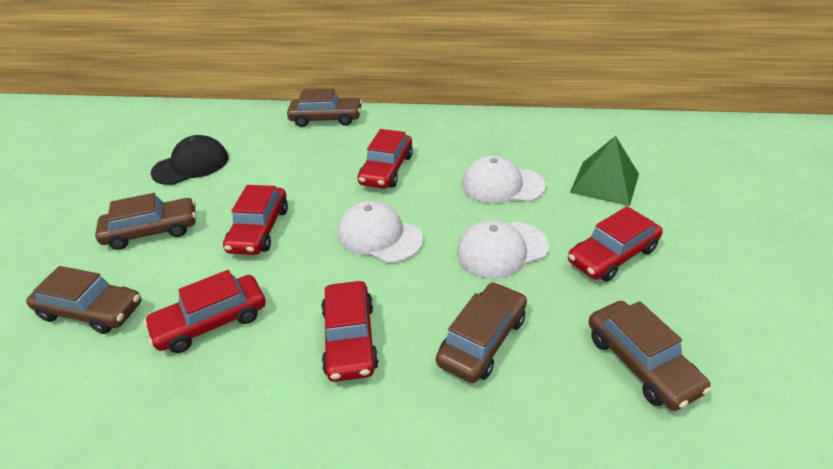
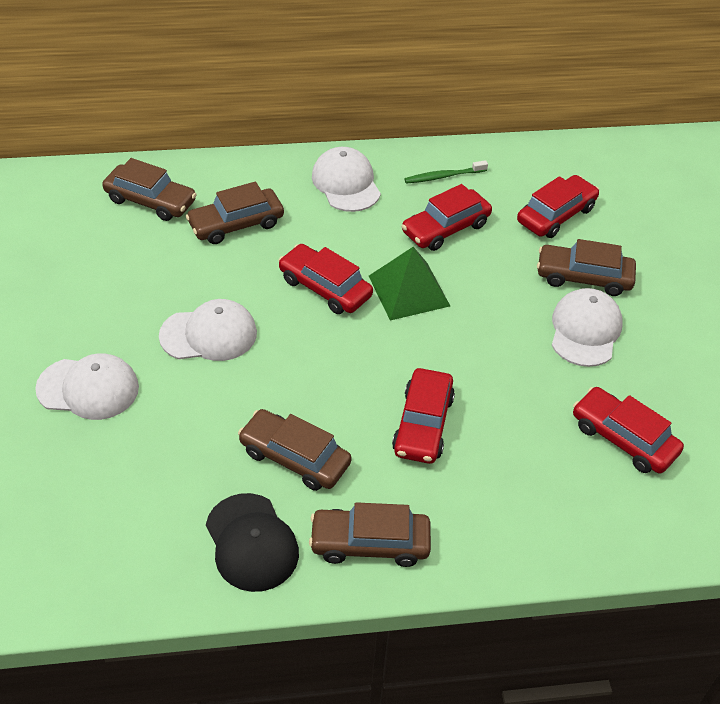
green toothbrush: none = 0 -> [404,160,488,184] = 1
white cap: [338,201,423,263] [457,220,549,279] [462,155,546,203] = 3 -> [35,353,139,420] [159,299,257,361] [312,147,381,212] [552,288,623,367] = 4

